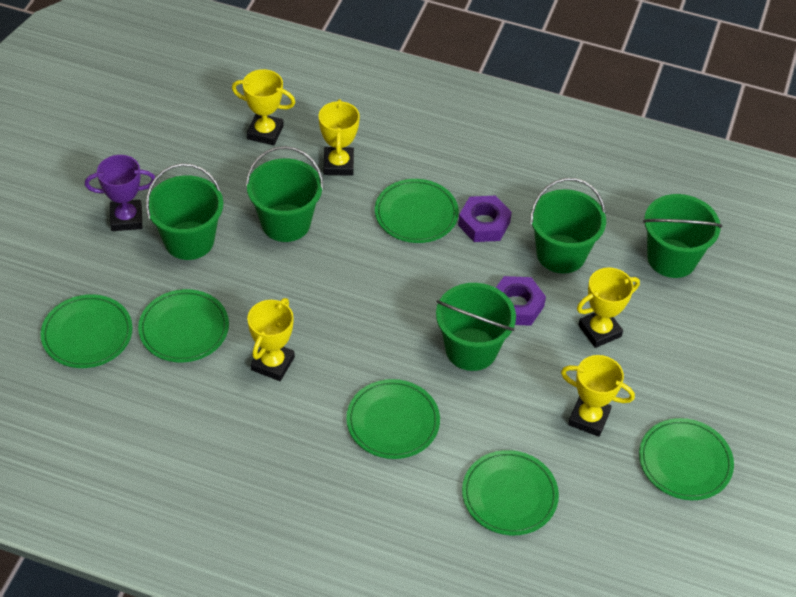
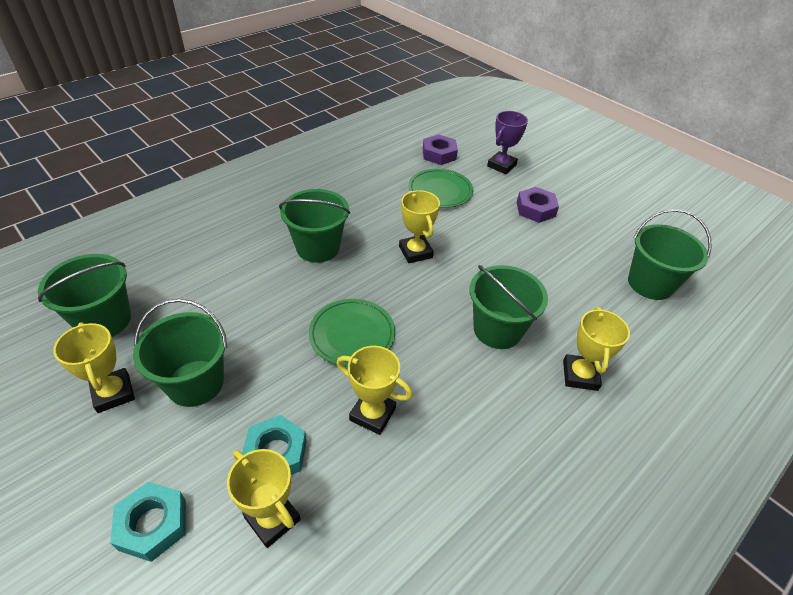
green plate: [41,294,133,368] [138,289,229,362] [346,379,440,459] [375,179,459,243] [462,450,559,535] [639,418,734,500] = 6 -> [309,299,395,366] [408,168,473,208] = 2
turquoise nut: none = 0 -> [110,482,186,562] [242,415,307,475] = 2

